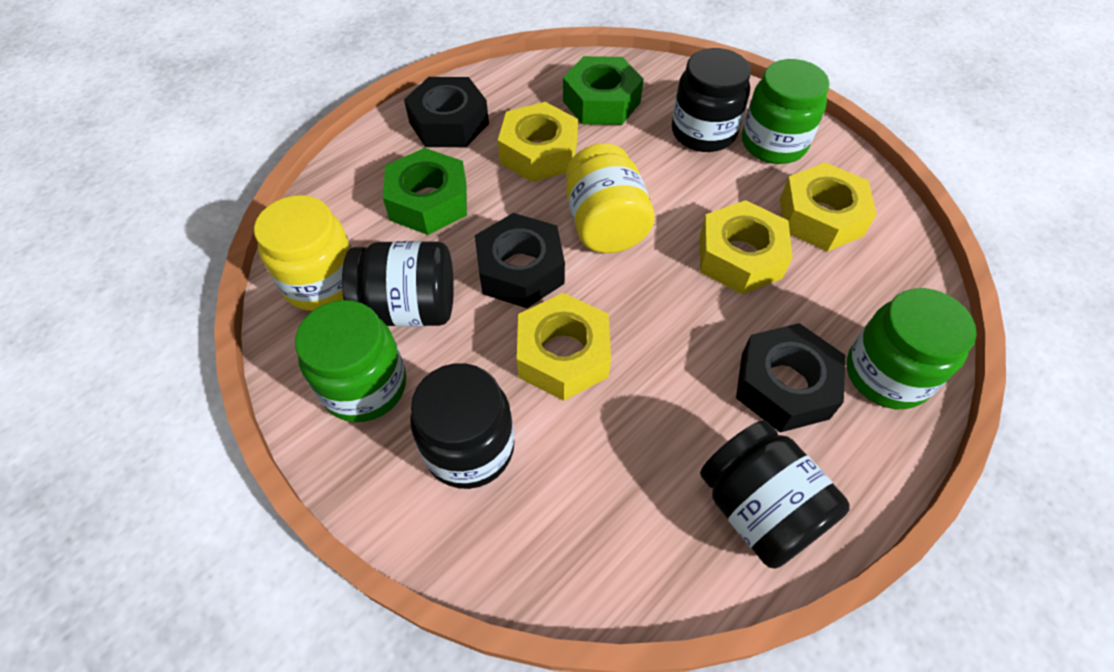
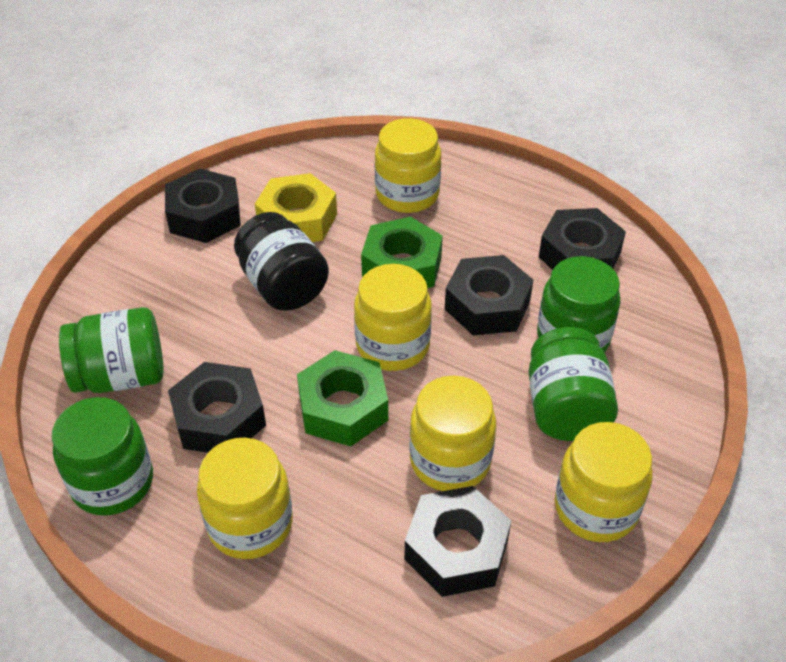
black jar: [342,241,454,327] [410,363,514,489] [672,48,751,152] [700,420,850,569] = 4 -> [234,212,329,311] = 1
black nut: [404,77,489,147] [475,213,565,308] [736,323,845,433] = 3 -> [165,169,241,243] [168,362,266,453] [404,486,511,597] [445,255,533,335] [539,208,626,270] = 5
green jar: [295,300,406,422] [742,59,829,164] [847,288,977,409] = 3 -> [52,397,153,516] [59,307,164,393] [529,327,618,441] [537,256,621,353] = 4
yellow jar: [254,195,352,311] [566,143,655,253] = 2 -> [197,438,293,559] [354,264,432,371] [375,118,441,213] [409,376,496,491] [555,422,653,542] = 5
yellow nut: [498,102,578,182] [517,293,611,401] [700,200,793,294] [780,162,877,252] = 4 -> [255,173,337,242] = 1

